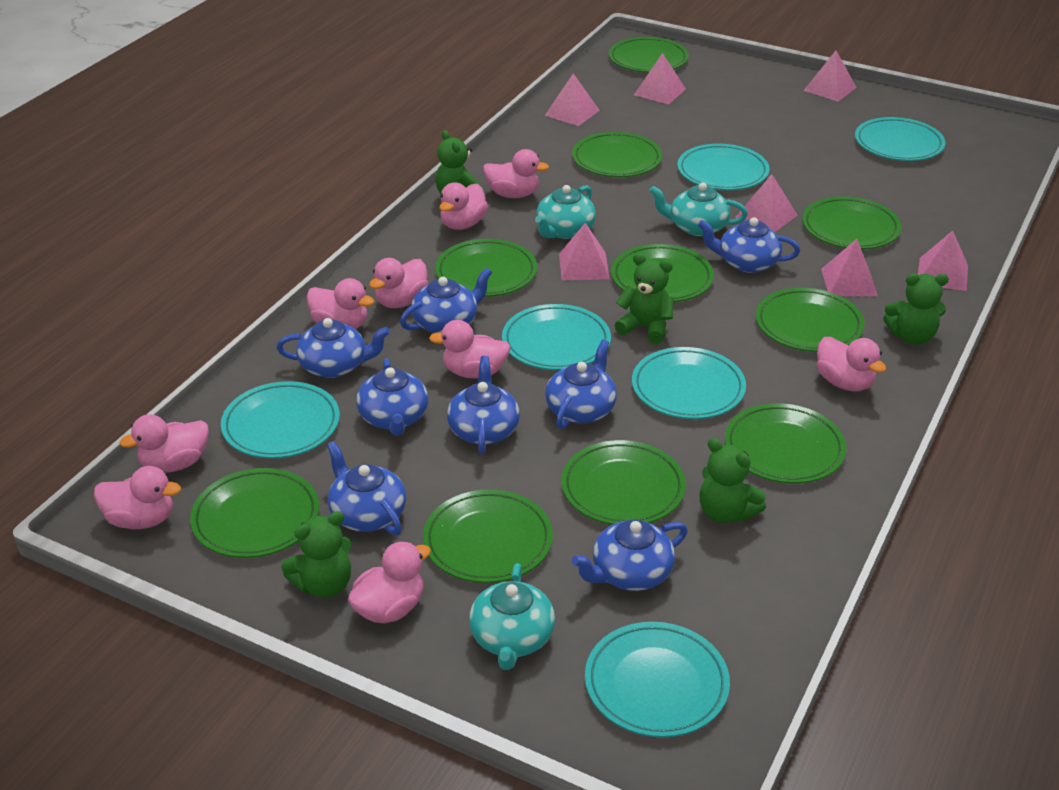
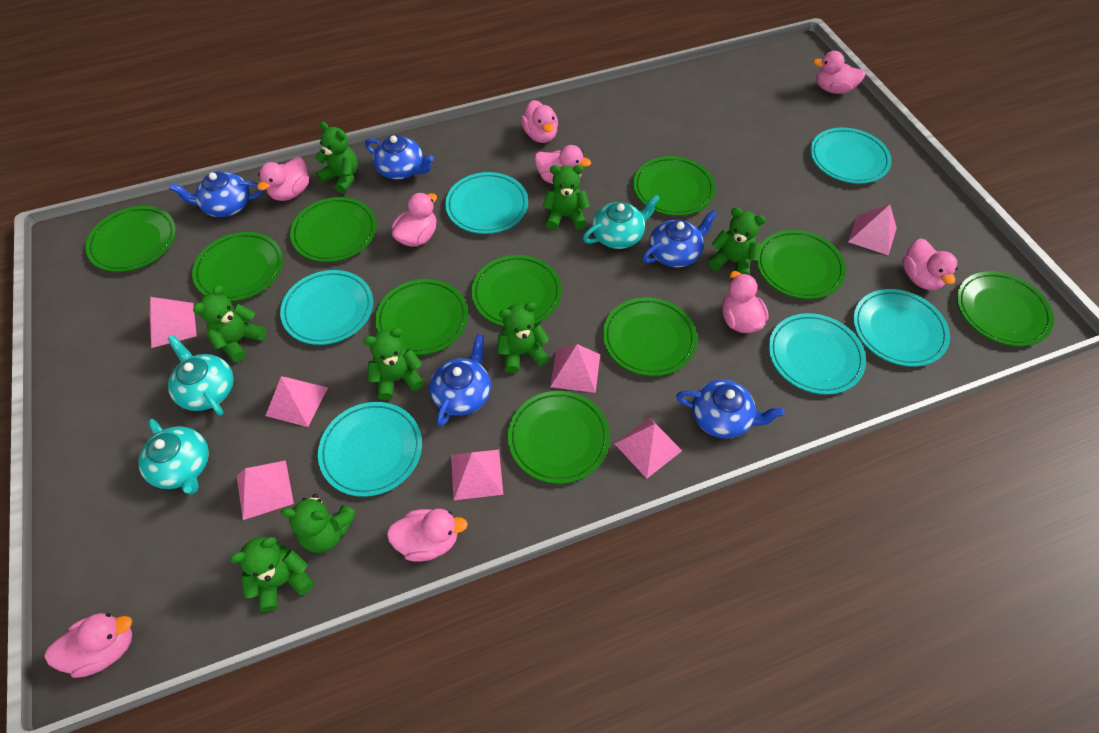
blue teapot: [277,318,390,378] [327,441,406,535] [356,358,428,436] [400,268,492,333] [447,356,520,453] [545,340,617,429] [572,520,688,591] [698,217,800,273] = 8 -> [169,172,263,217] [365,135,434,180] [429,334,491,426] [642,210,718,267] [676,380,784,439] = 5
green teddy bear: [281,511,352,598] [436,130,484,194] [615,253,673,344] [699,438,766,524] [883,274,949,344] = 5 -> [193,285,266,362] [229,537,314,612] [281,494,356,553] [315,122,358,193] [364,328,424,400] [497,302,549,373] [543,165,590,230] [708,207,766,275] = 8

